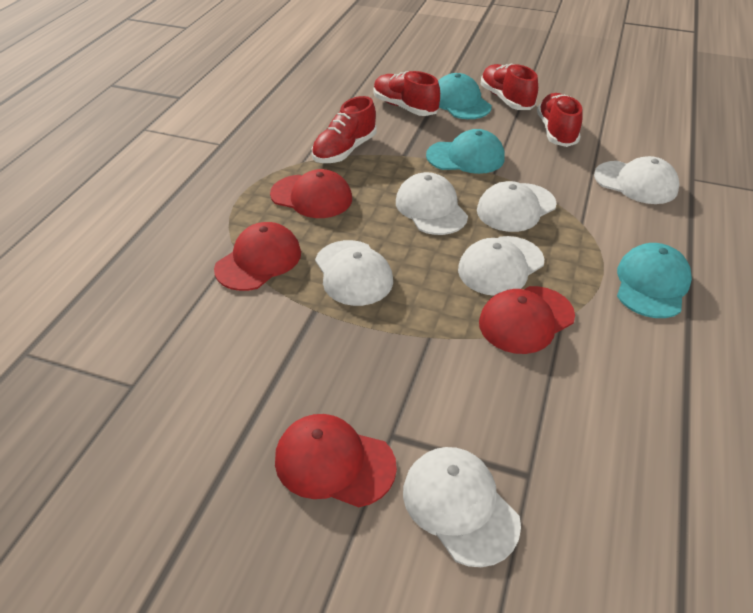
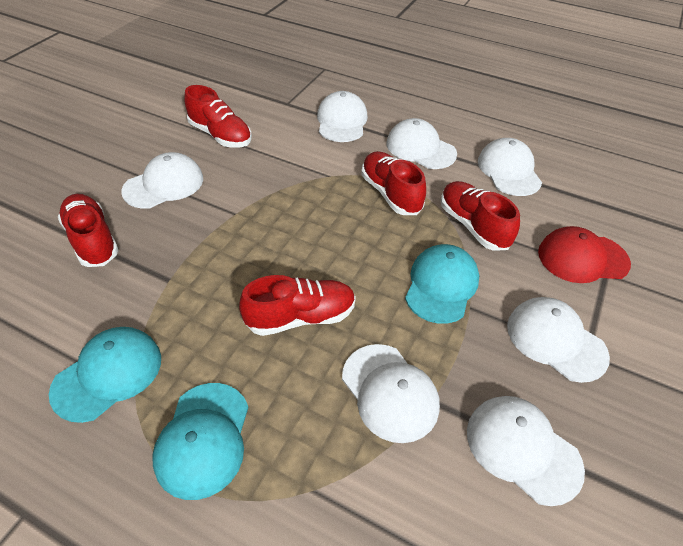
red cap: [214,222,301,291] [270,169,352,218] [275,414,397,507] [479,286,575,354] = 4 -> [538,226,631,283] = 1
red shoe: [312,96,376,163] [374,71,440,116] [481,64,538,110] [537,93,583,147] = 4 -> [58,194,119,267] [184,85,252,148] [239,275,356,336] [361,151,426,215] [441,181,520,251] = 5
white cap: [315,240,393,306] [396,172,468,235] [403,447,521,567] [458,236,544,296] [477,181,556,232] [594,156,680,204] = 6 -> [121,152,203,209] [317,91,368,142] [342,344,440,443] [387,118,457,169] [467,396,585,506] [478,138,542,196] [507,297,610,383] = 7

